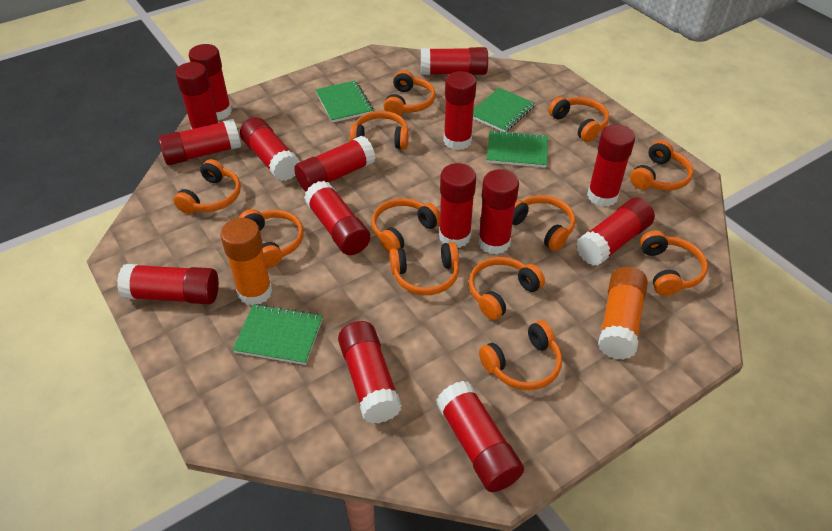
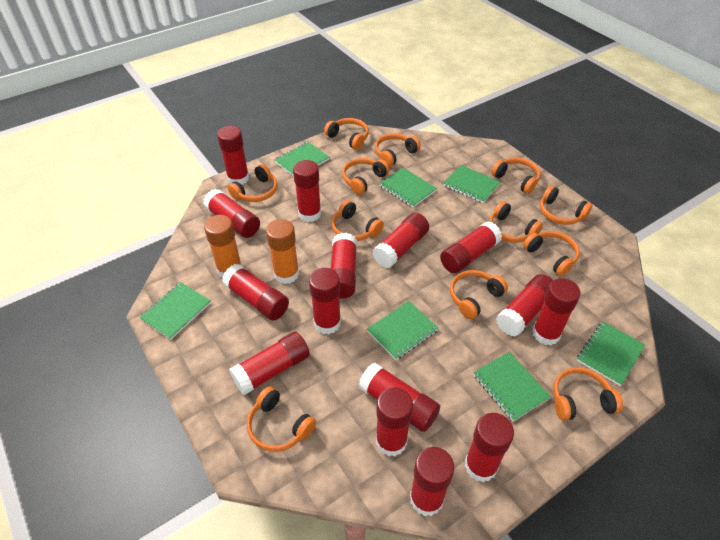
green notebook: [232,304,323,365] [315,80,373,123] [473,88,535,132] [487,130,548,168] = 4 -> [139,282,211,340] [274,142,329,176] [367,301,439,360] [379,168,437,207] [443,165,500,203] [473,352,551,421] [577,321,645,386] = 7

